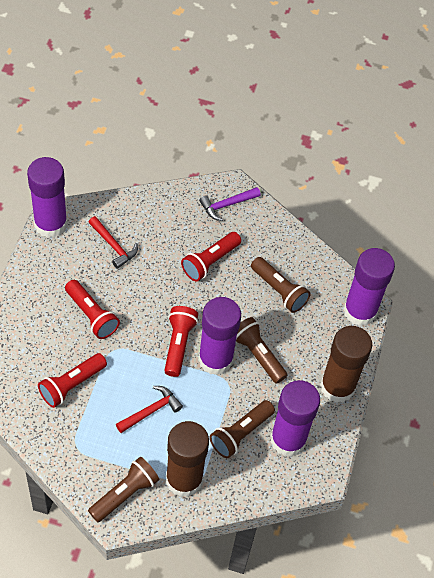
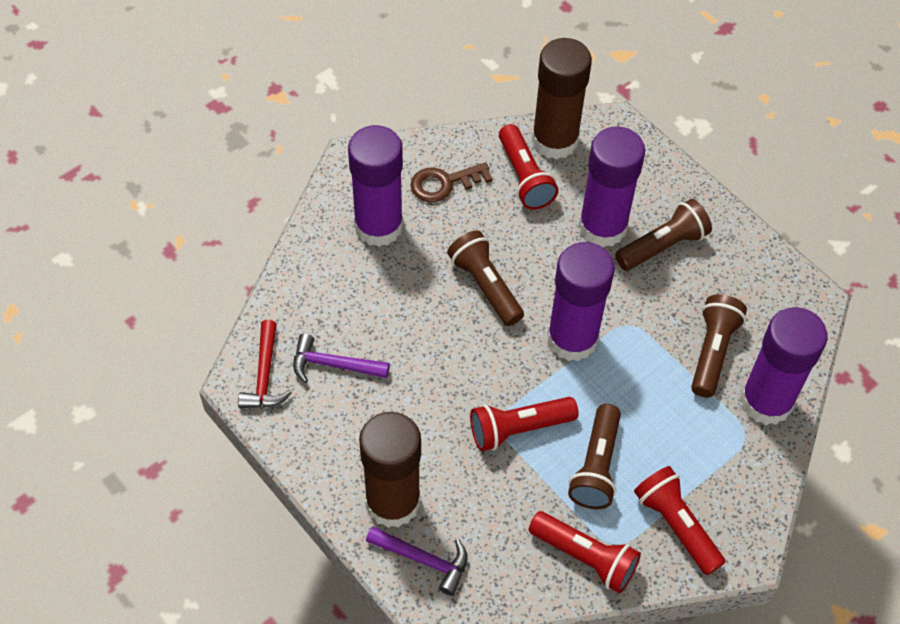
brown key: none = 0 -> [410,162,493,202] = 1
purple hammer: [199,187,260,221] = 1 -> [293,333,390,383] [366,526,467,596] = 2
red hammer: [88,216,138,269] [116,386,183,433] = 2 -> [238,320,292,408] = 1

